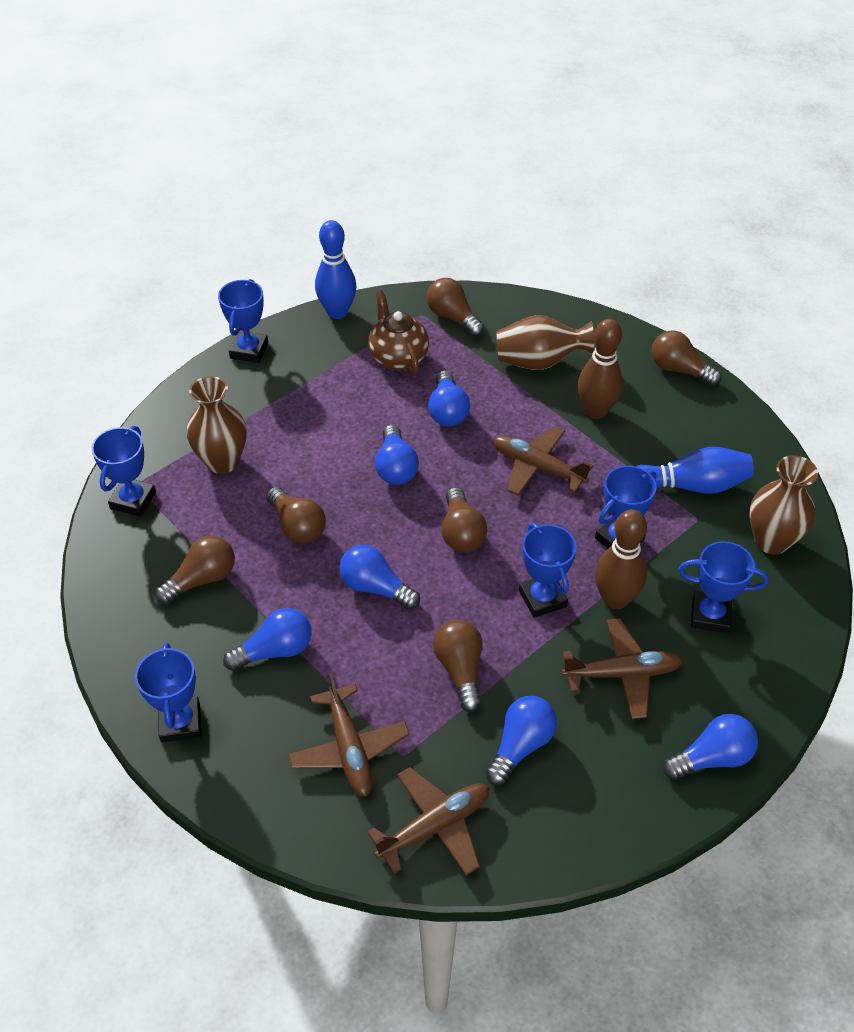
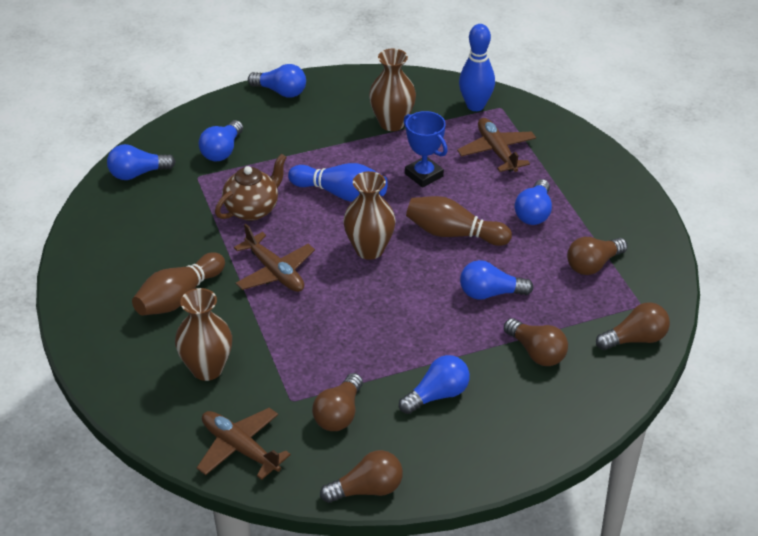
blue trophy: [91,426,156,517] [135,642,201,743] [218,279,268,363] [519,522,577,618] [595,465,657,548] [678,541,769,633] = 6 -> [404,111,448,188] = 1
brown light bulb: [155,535,235,604] [266,486,326,544] [426,278,484,337] [433,620,483,712] [441,487,487,552] [651,331,722,386] = 6 -> [312,373,363,431] [320,450,403,503] [504,318,568,366] [567,237,628,275] [596,302,670,350] = 5
brown plane: [288,673,410,797] [367,767,490,876] [493,426,593,496] [562,618,683,719] = 4 -> [197,408,291,480] [234,224,315,292] [457,118,536,172] = 3

